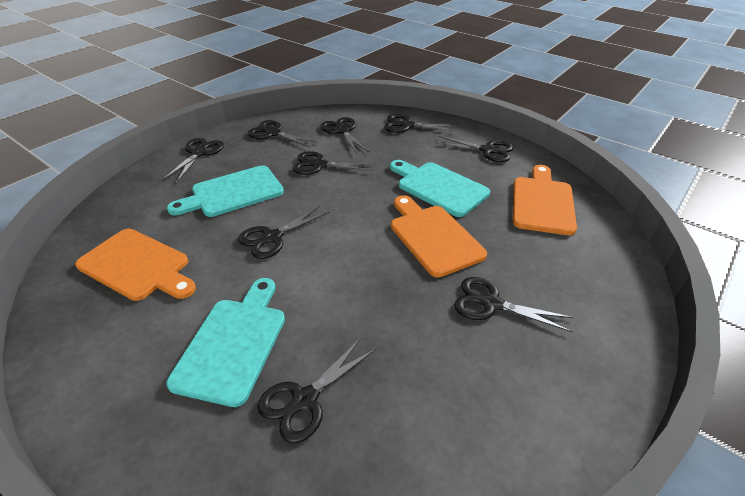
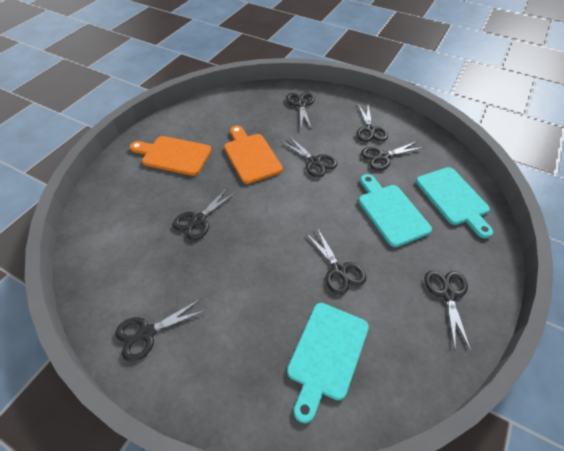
black scissors: [163,138,224,182] [238,206,330,259] [248,120,318,147] [257,338,377,443] [292,151,375,175] [321,117,369,154] [384,114,457,133] [435,136,514,162] [454,277,573,332] = 9 -> [115,299,207,362] [173,187,237,240] [281,136,337,177] [286,92,315,130] [305,228,366,295] [357,104,388,142] [361,141,424,170] [424,271,471,351] = 8
orange cutting board: [75,229,196,301] [391,195,487,277] [513,165,577,235] = 3 -> [130,136,211,176] [224,126,283,184] = 2

